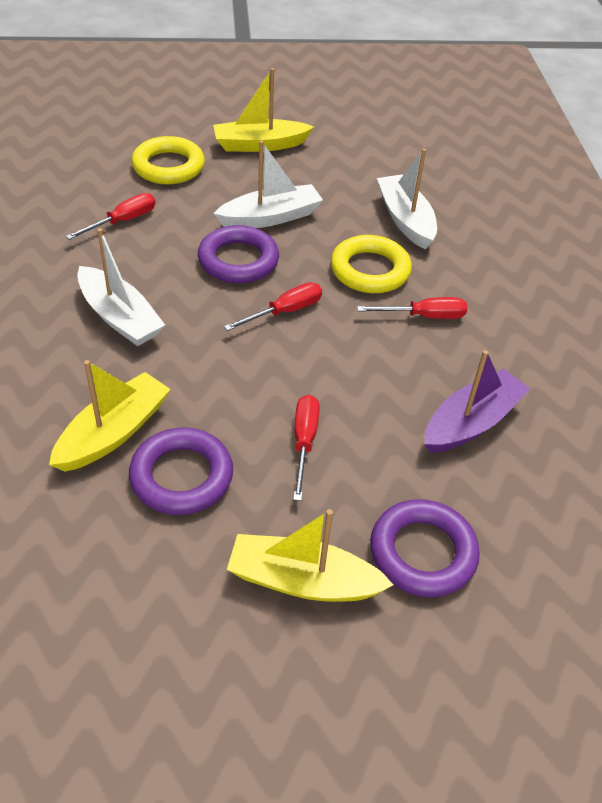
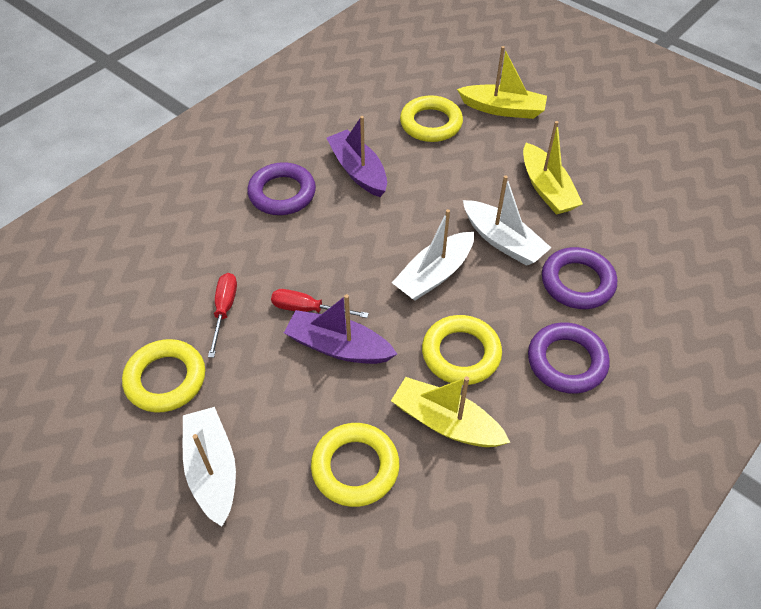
purple boat: [424,350,531,453] = 1 -> [284,294,397,364] [326,116,387,197] = 2
red screwdriver: [66,193,155,240] [224,282,322,331] [293,395,320,501] [357,297,468,319] = 4 -> [208,273,237,358] [271,289,369,318] = 2
yellow ring: [131,136,205,184] [331,235,412,293] = 2 -> [122,339,205,413] [311,423,399,507] [400,95,463,142] [422,315,502,385] = 4

